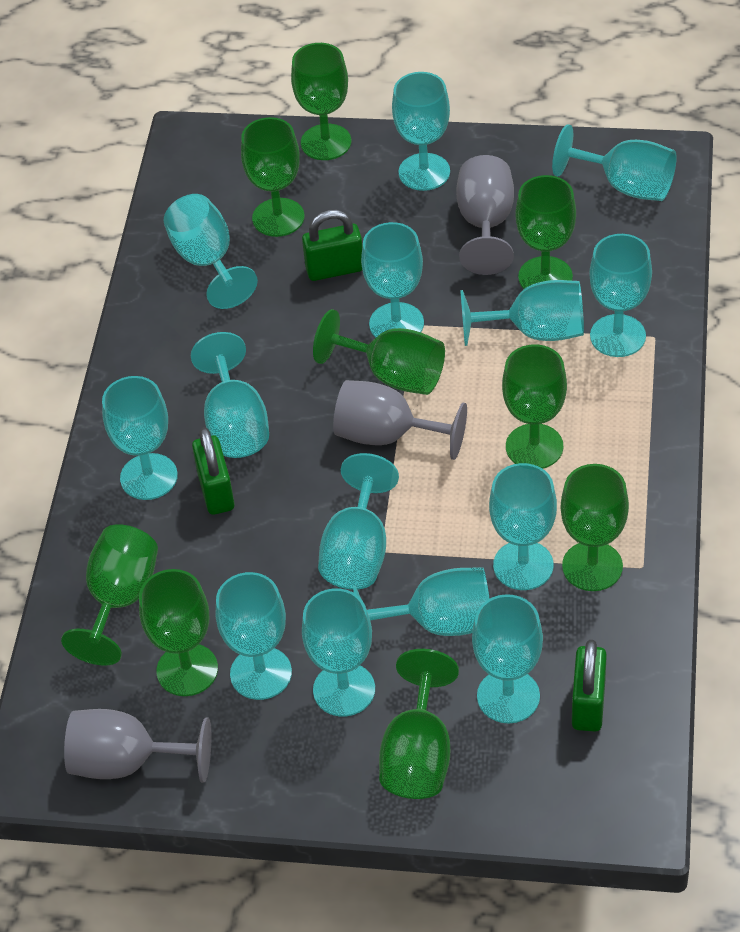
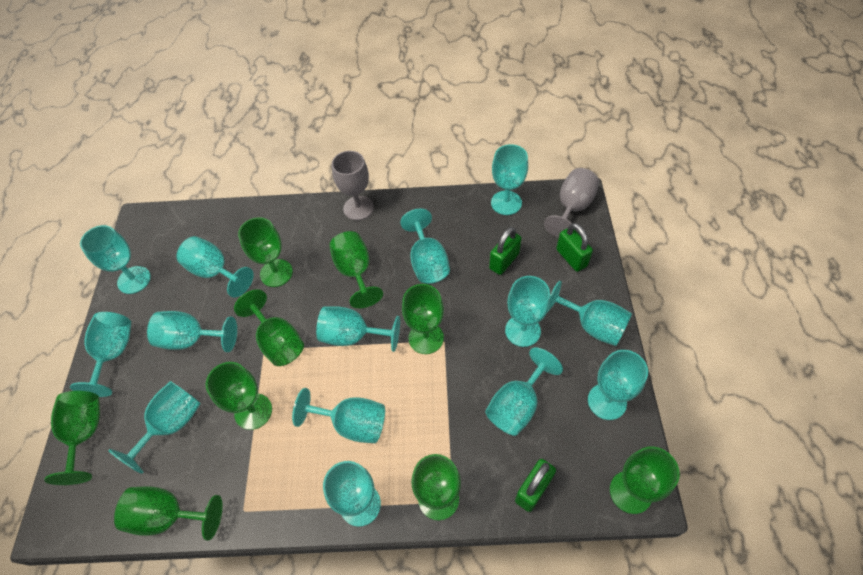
grey goblet: [64,709,211,783] [333,380,467,460] [456,155,514,275] = 3 -> [332,151,374,220] [544,168,599,238] = 2

